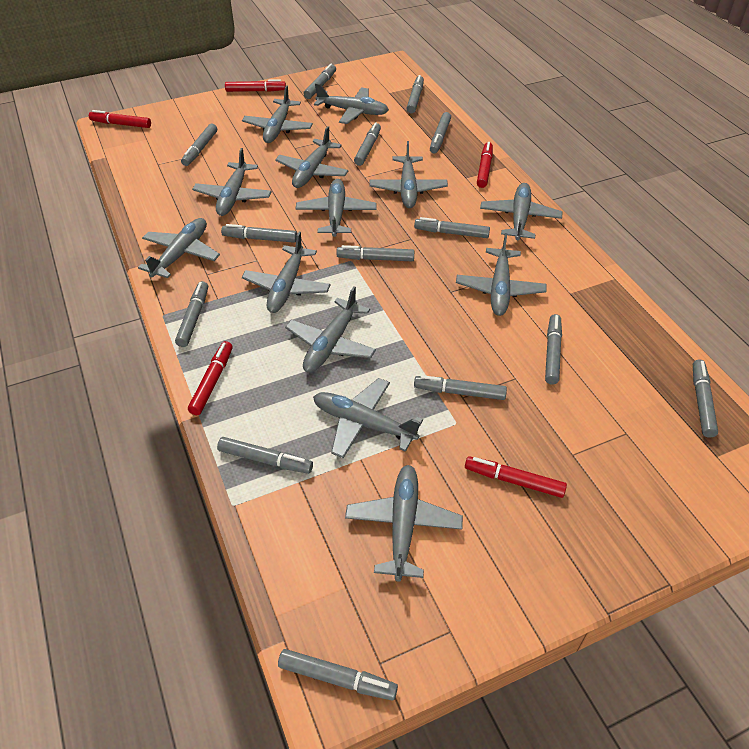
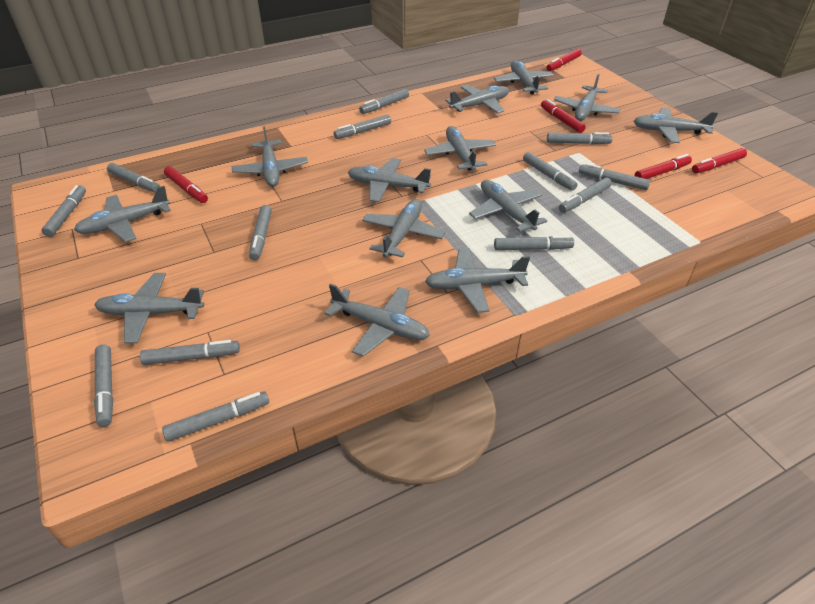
grey marker: [175,281,208,347] [181,124,217,166] [217,437,313,474] [221,224,297,243] [278,649,398,701] [303,64,336,99] [336,245,414,261] [354,122,381,166] [406,75,424,113] [414,217,490,238] [414,375,507,400] [430,112,451,154] [545,314,562,384] [693,360,718,438] = 14 -> [42,185,86,237] [94,344,113,427] [107,163,160,193] [140,340,240,365] [162,391,269,442] [249,205,272,260] [333,115,391,139] [359,89,409,114] [494,235,574,250] [523,152,577,191] [547,132,613,144] [559,177,612,213] [579,163,651,190] = 13

